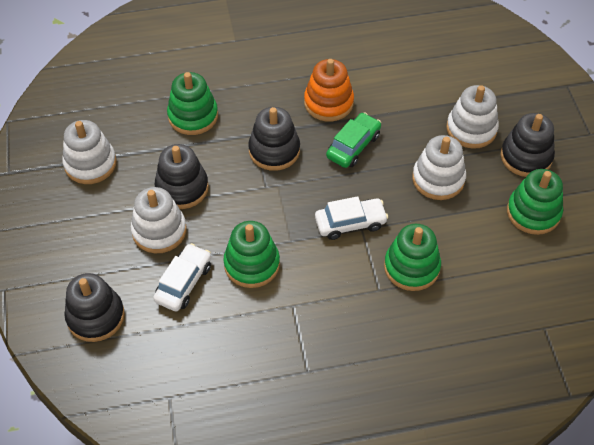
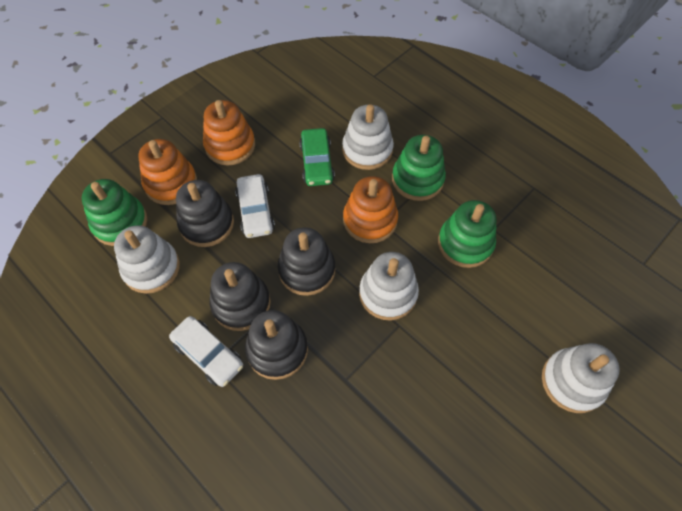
green stacking toy: [167,72,218,135] [223,221,280,288] [384,224,441,291] [507,169,563,235] = 4 -> [82,179,147,246] [392,135,446,201] [438,200,497,268] = 3
orange stacking toy: [304,59,354,121] = 1 -> [138,139,197,205] [203,100,255,165] [343,176,398,243] = 3

